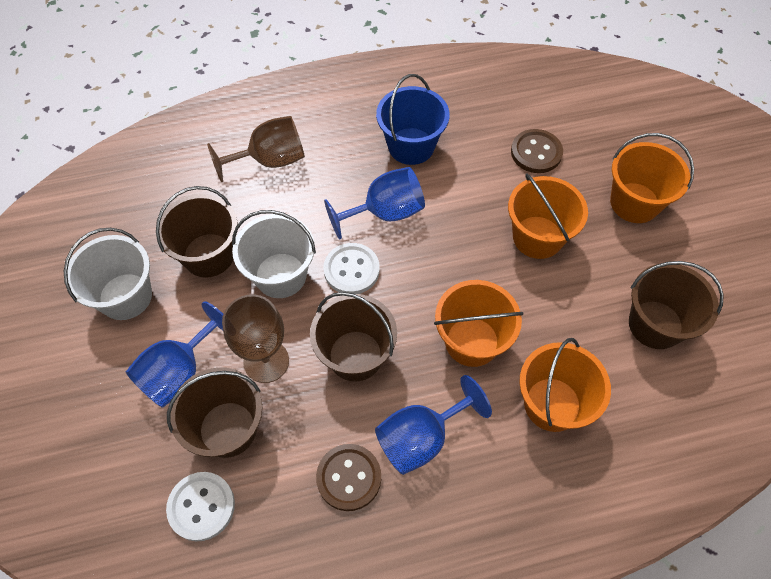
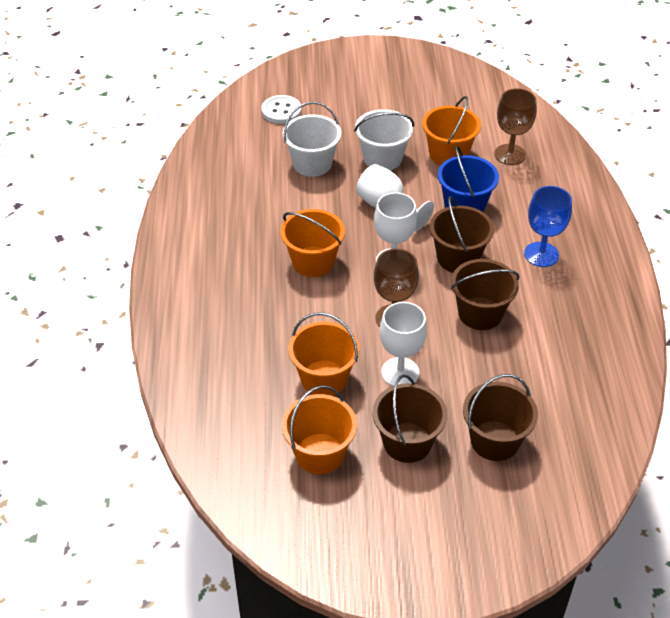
blue goblet: [126,301,223,408] [324,167,425,239] [375,375,492,475] = 3 -> [524,186,572,267] = 1
brown button: [316,444,381,511] [511,129,563,173] = 2 -> none = 0
white button: [166,472,235,541] [323,243,380,294] = 2 -> [261,95,302,124] = 1
white goblet: none = 0 -> [356,164,434,231] [374,192,417,261] [380,302,427,386] = 3

